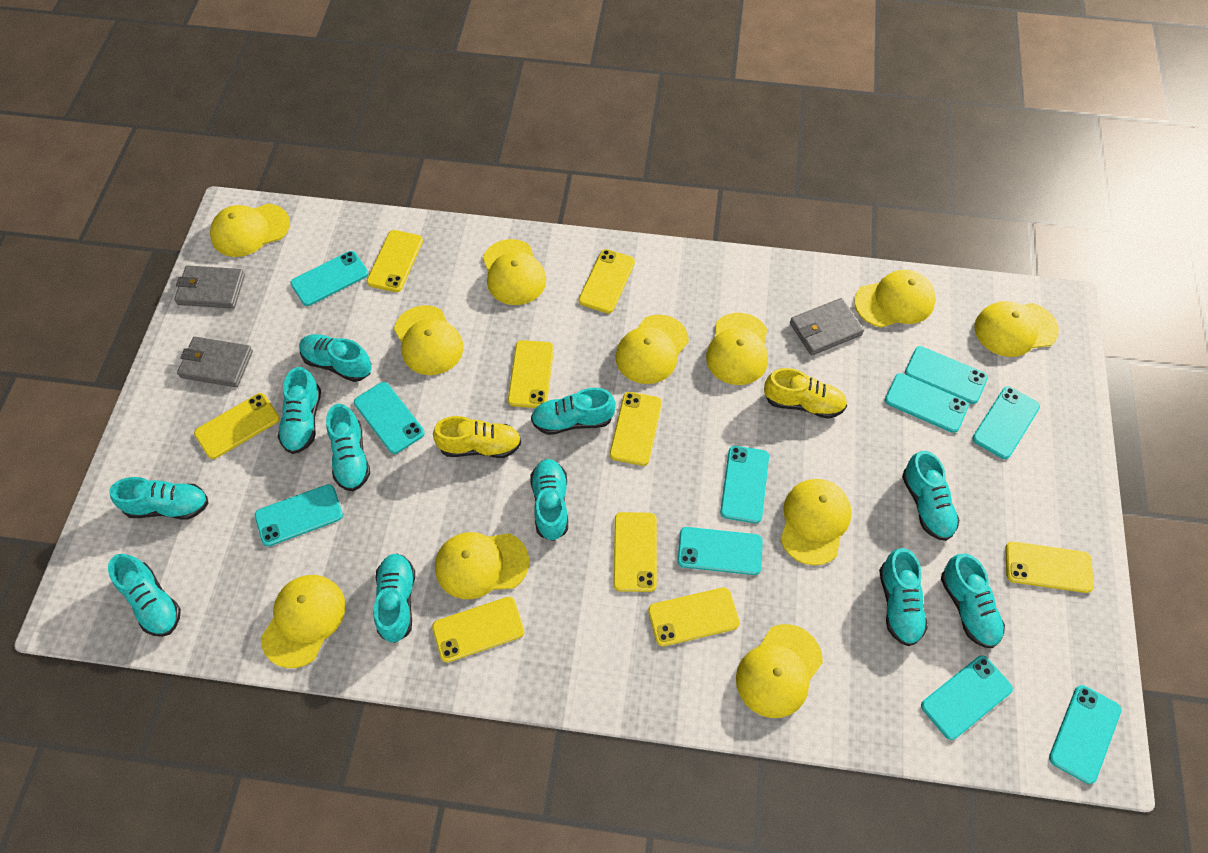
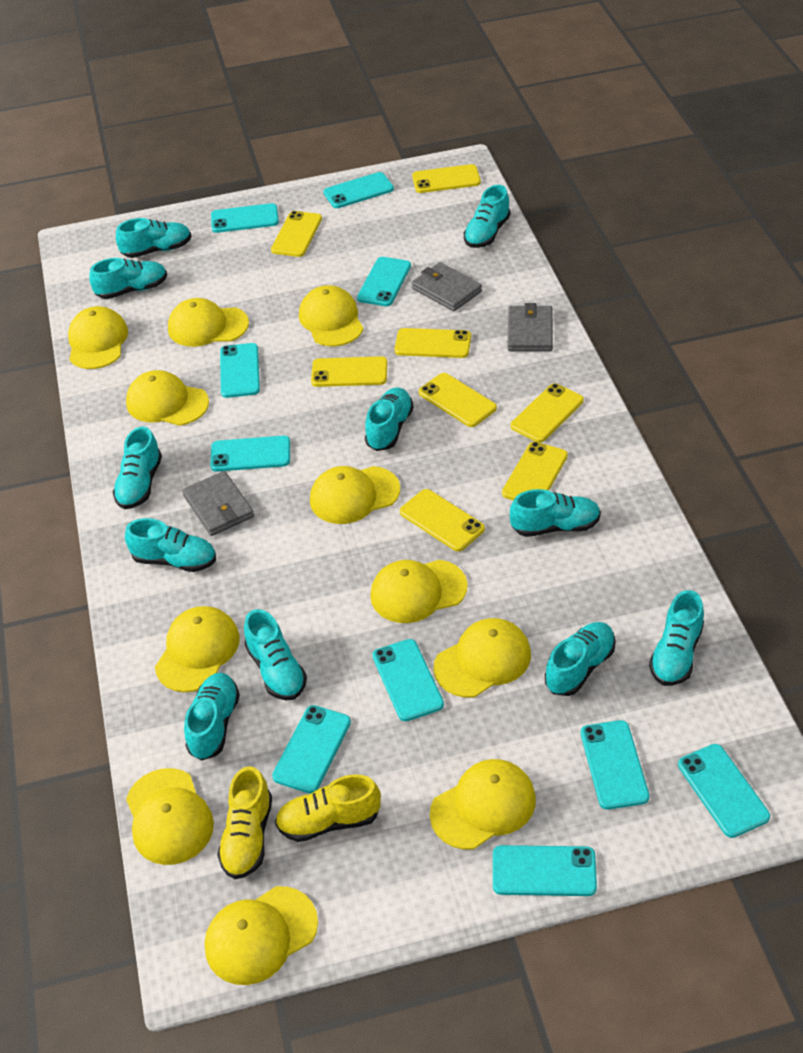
yellow phone: [194,393,280,459] [367,230,423,292] [432,597,524,663] [508,340,554,408] [578,249,635,313] [610,392,662,466] [613,512,657,592] [648,587,740,646] [1005,541,1094,593] = 9 -> [271,211,322,257] [311,356,387,387] [395,328,471,358] [400,489,485,552] [412,164,481,193] [419,373,497,427] [502,442,568,500] [510,383,584,443] = 8

